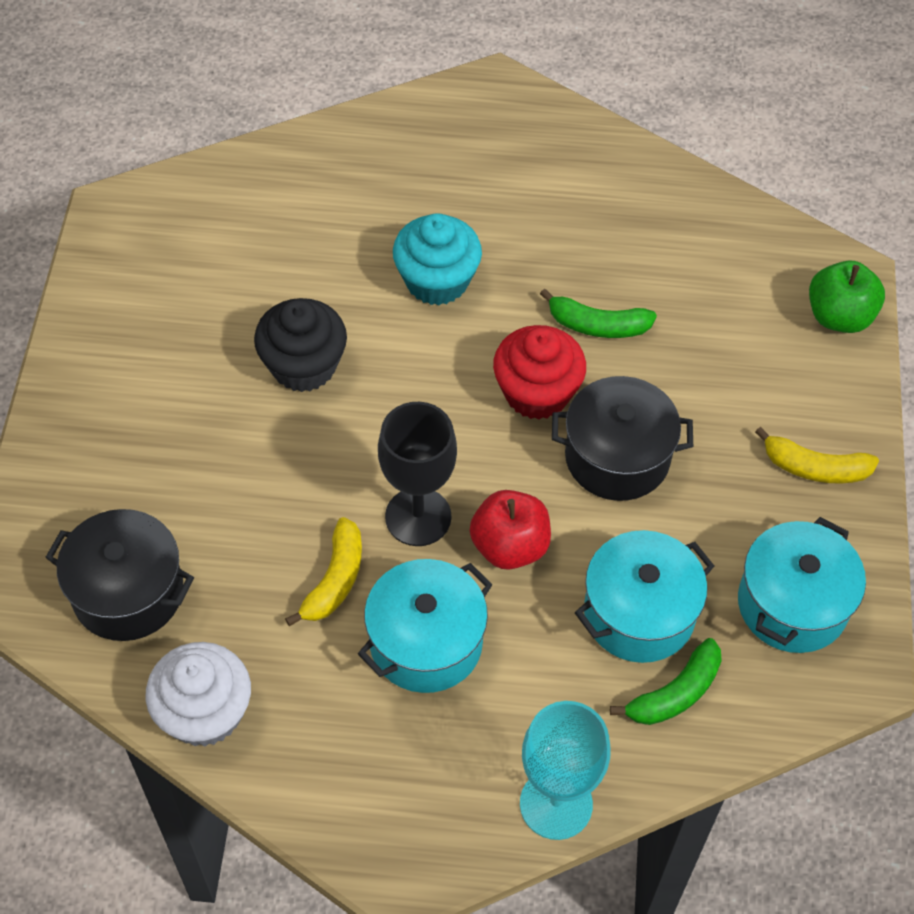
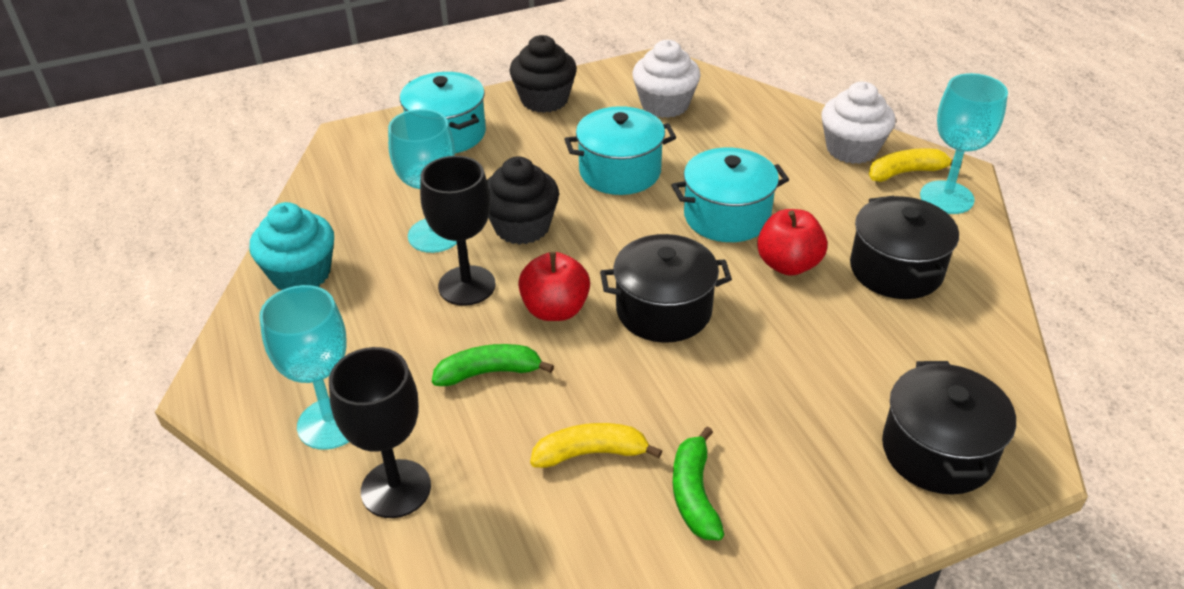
black cupcake: [254,298,347,392] = 1 -> [487,157,559,245] [509,35,577,113] = 2
black goblet: [378,402,457,546] = 1 -> [329,347,431,518] [420,156,496,306] = 2
black pot: [45,509,194,641] [552,376,693,501] = 2 -> [600,234,732,343] [850,196,959,299] [882,361,1016,495] = 3
green apple: [809,261,885,333] = 1 -> none = 0
red apple: [470,490,551,570] = 1 -> [518,252,590,321] [757,209,827,276] = 2
red cupcake: [493,325,586,420] = 1 -> none = 0
turquoise goblet: [520,701,610,840] = 1 -> [259,285,349,450] [388,109,457,253] [920,73,1008,214] = 3
white cupcake: [146,642,251,747] = 1 -> [633,40,701,118] [821,82,895,164] = 2

